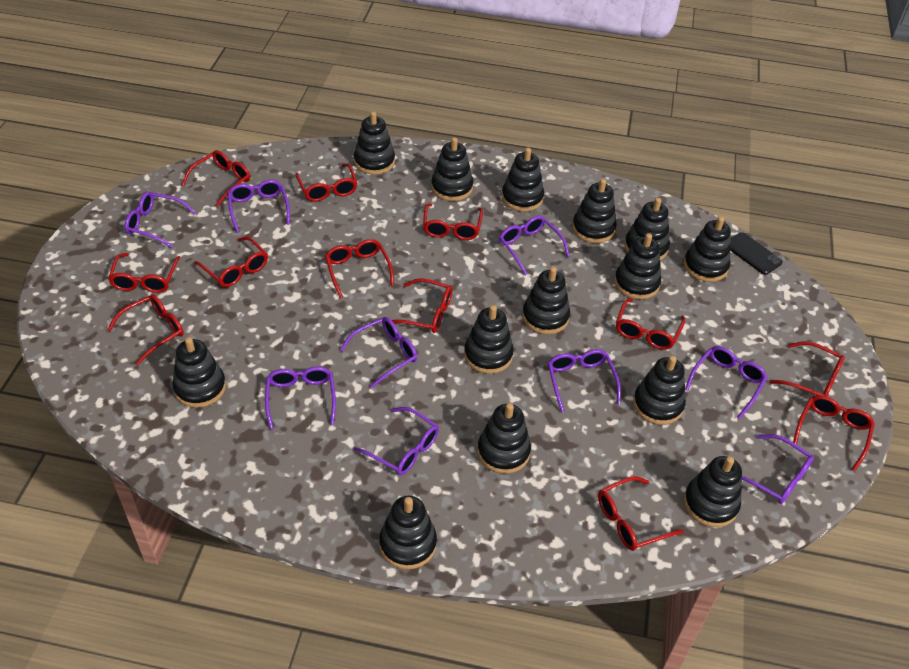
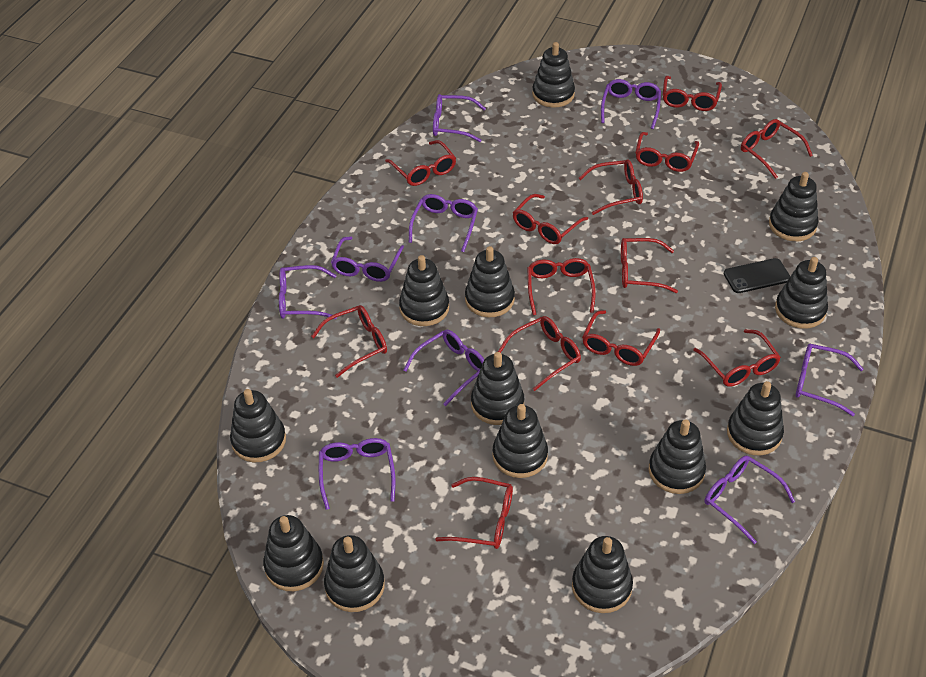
black stacking toy: [172,337,226,408] [354,111,395,175] [379,496,437,569] [431,137,473,201] [464,305,514,374] [477,403,531,474] [501,148,544,211] [522,267,570,334] [572,179,617,243] [614,233,661,299] [624,198,670,260] [633,356,686,425] [684,216,731,282] [684,456,742,527] = 14 -> [230,389,286,462] [263,515,324,591] [324,535,385,612] [399,255,449,326] [465,246,515,317] [471,352,524,425] [492,404,548,478] [532,42,575,108] [572,536,633,613] [649,419,706,494] [727,381,784,455] [769,172,818,241] [775,257,828,329] = 13
red glasses: [107,294,184,365] [108,253,181,293] [182,150,250,207] [194,236,268,287] [295,164,357,202] [325,239,394,298] [392,278,453,333] [423,203,483,240] [598,476,683,551] [616,298,685,350] [769,341,845,396] [793,395,875,471] = 12 -> [311,305,387,378] [385,140,456,186] [435,477,513,549] [498,316,581,391] [512,194,588,244] [528,258,596,315] [579,160,643,215] [582,310,660,366] [621,238,678,293] [635,132,699,172] [663,76,722,111] [693,329,781,387] [741,119,813,179] = 13

